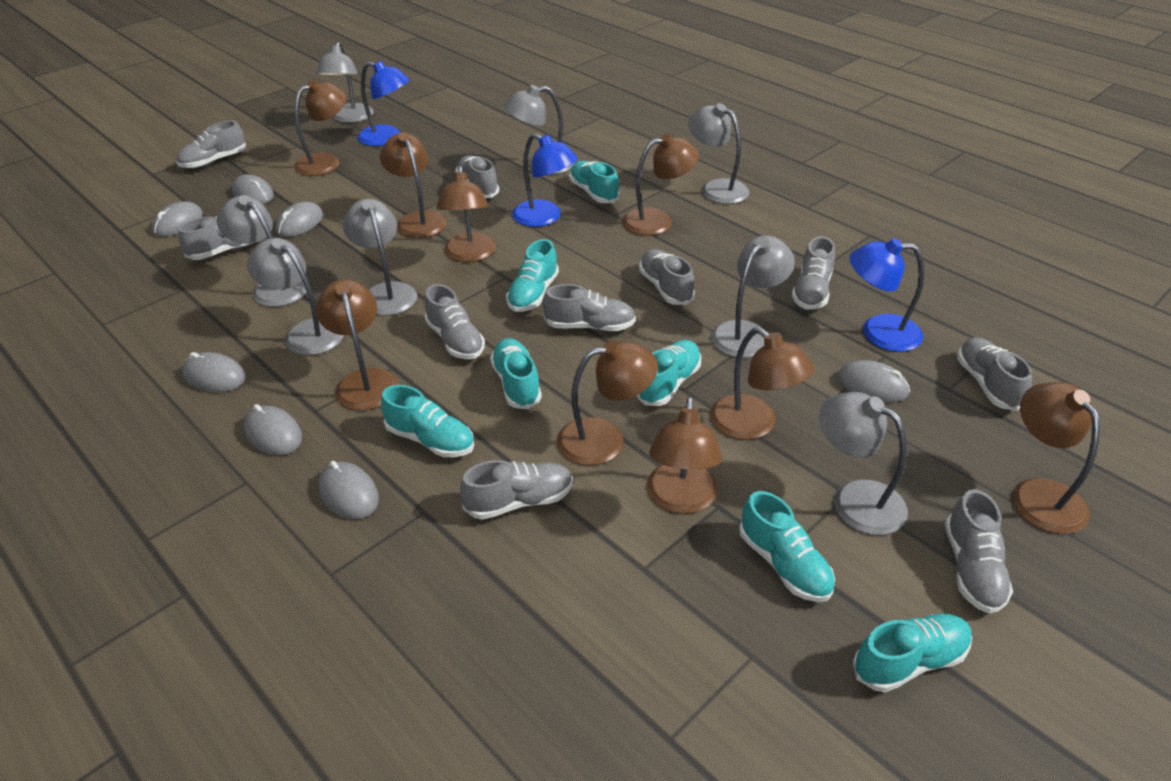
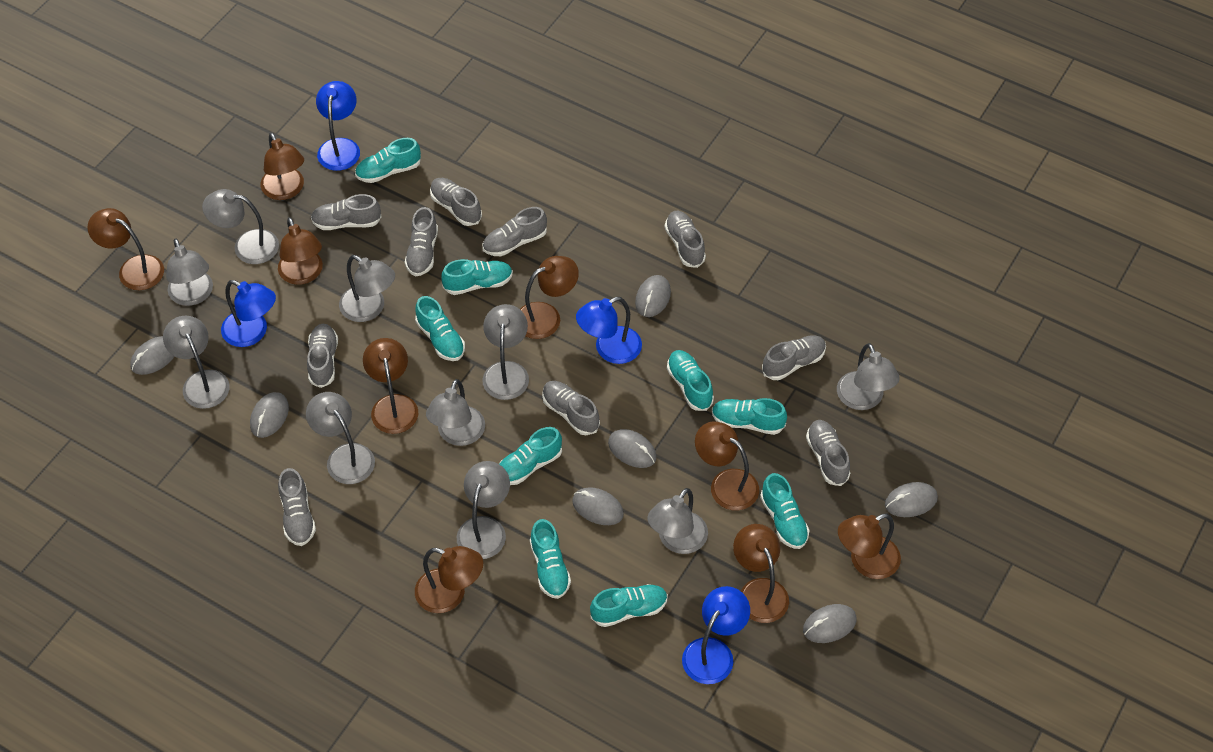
blue lamp: [358,61,410,146] [512,133,578,227] [849,238,924,352] = 3 -> [221,280,276,347] [316,81,360,171] [576,297,642,364] [682,586,750,684] = 4
grey lamp: [217,195,307,307] [247,238,344,355] [316,42,374,123] [343,199,417,316] [504,85,575,175] [688,103,749,204] [711,235,795,358] [819,392,908,535] = 8 -> [163,316,230,409] [166,238,213,306] [202,189,279,264] [306,392,375,484] [339,255,395,322] [426,379,485,446] [457,461,510,559] [483,304,529,400] [647,488,708,554] [837,343,900,410] = 10
turquoise shoe: [381,385,474,457] [490,338,542,409] [506,239,559,312] [569,161,620,203] [637,340,701,406] [739,491,835,602] [853,614,972,692] = 7 -> [355,138,421,183] [415,296,465,361] [441,259,513,295] [499,427,562,485] [530,519,571,599] [590,584,668,627] [667,350,714,411] [712,398,787,435] [760,473,809,549] = 9

